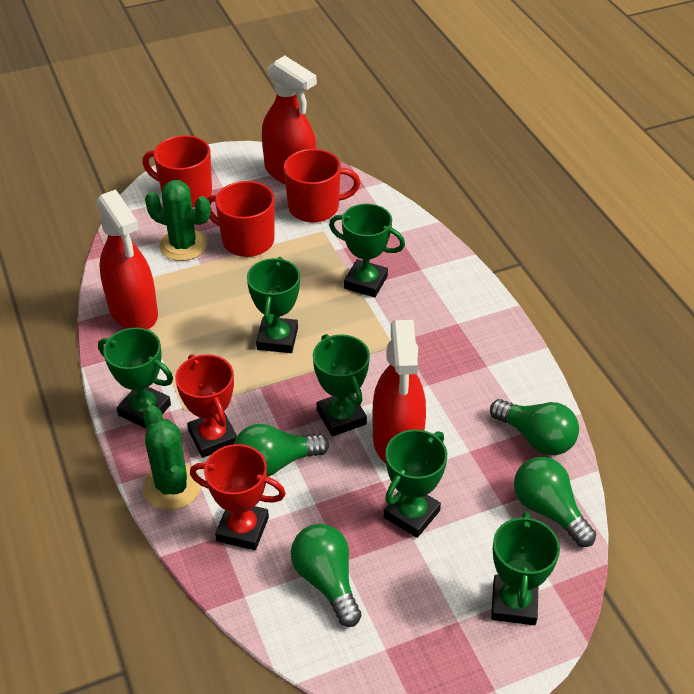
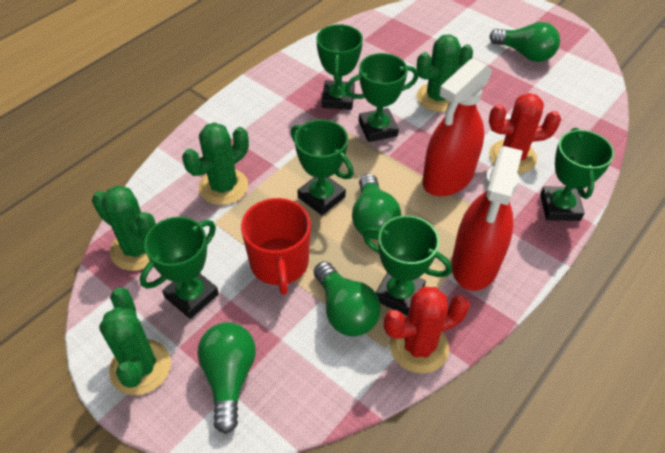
green cactus: [142,405,201,510] [145,180,211,261] = 2 -> [92,186,156,271] [99,287,171,395] [182,122,249,205] [417,34,473,112] = 4
red cactus: none = 0 -> [384,287,470,373] [489,93,561,174] = 2
red mug: [142,135,212,207] [207,181,275,257] [284,149,360,222] = 3 -> [241,198,311,295] = 1
red spray bottle: [96,189,158,329] [262,56,317,184] [372,320,426,463] = 3 -> [422,58,492,196] [451,146,523,291] = 2
red trophy: [175,354,237,458] [190,444,286,550] = 2 -> none = 0

